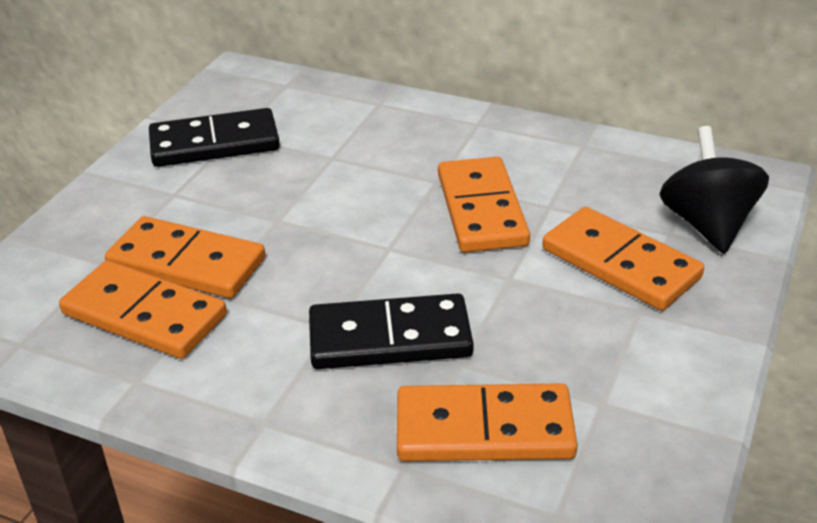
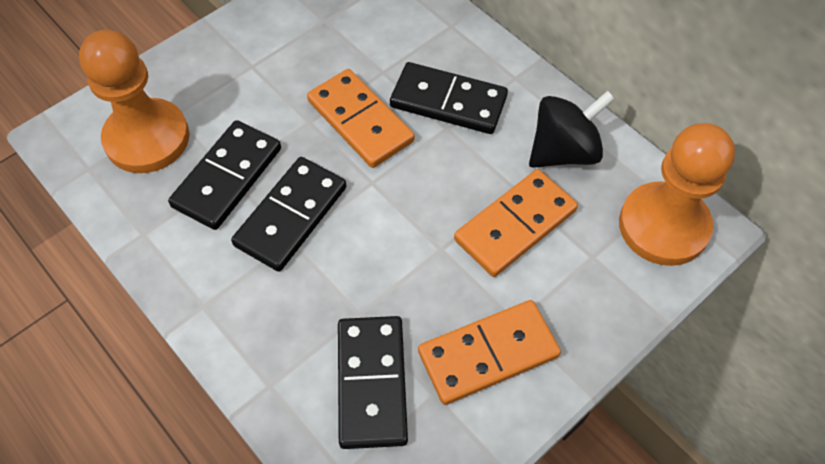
black domino: [149,108,280,167] [309,293,474,369] = 2 -> [168,120,281,230] [231,157,346,272] [338,316,408,449] [390,62,508,134] = 4
orange domino: [59,260,227,359] [105,216,265,298] [397,383,578,461] [438,157,530,252] [542,207,704,310] = 5 -> [307,69,415,168] [418,300,561,405] [454,169,578,277] = 3
orange pawn: none = 0 -> [79,30,189,173] [619,123,735,266] = 2

